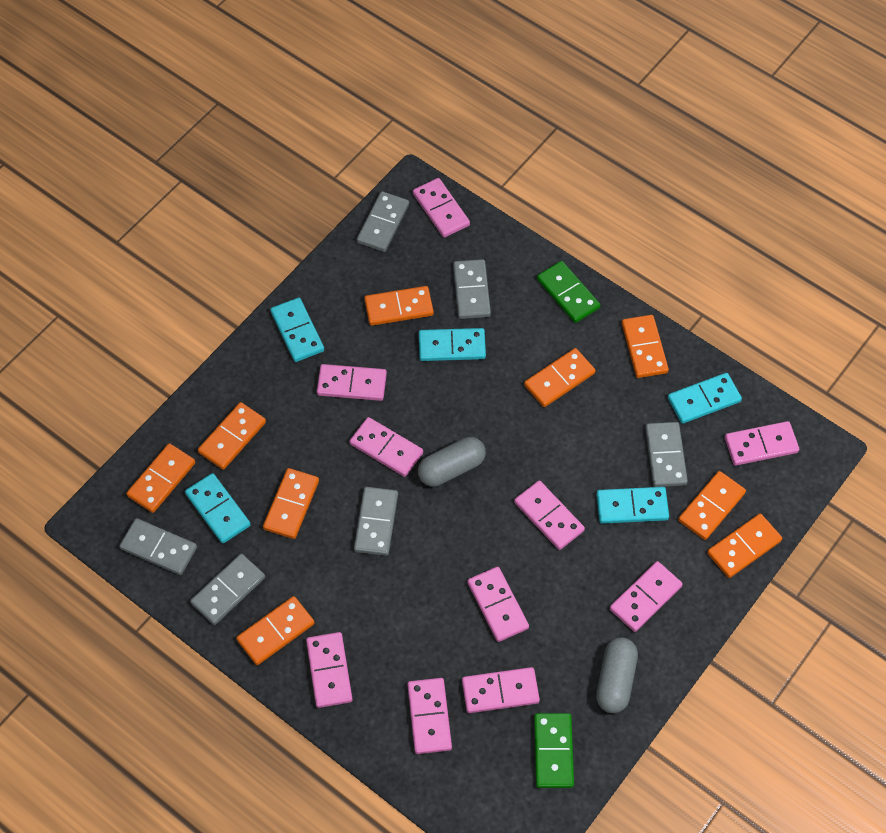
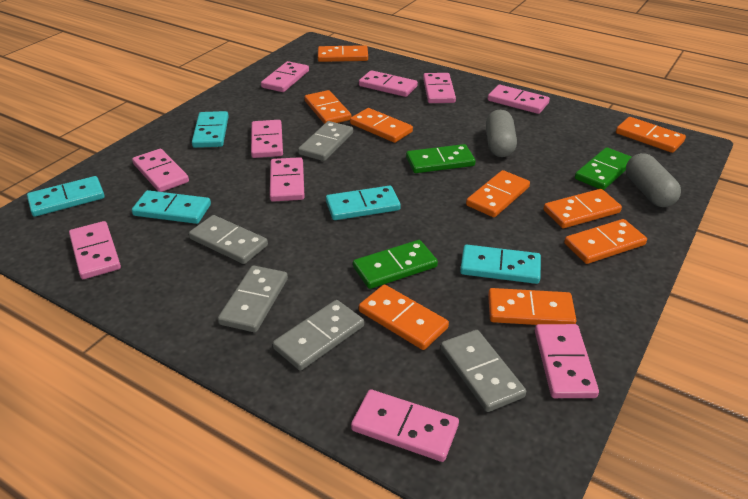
green domino: [534,713,574,788] [537,261,600,323] = 2 -> [353,240,438,289] [406,144,476,173] [575,147,632,190] = 3
grey domino: [119,518,197,575] [190,554,265,625] [354,487,398,556] [357,191,409,252] [453,259,491,319] [645,422,688,487] = 6 -> [189,215,268,264] [218,266,288,332] [273,300,364,371] [298,121,353,161] [441,330,526,412] = 5

